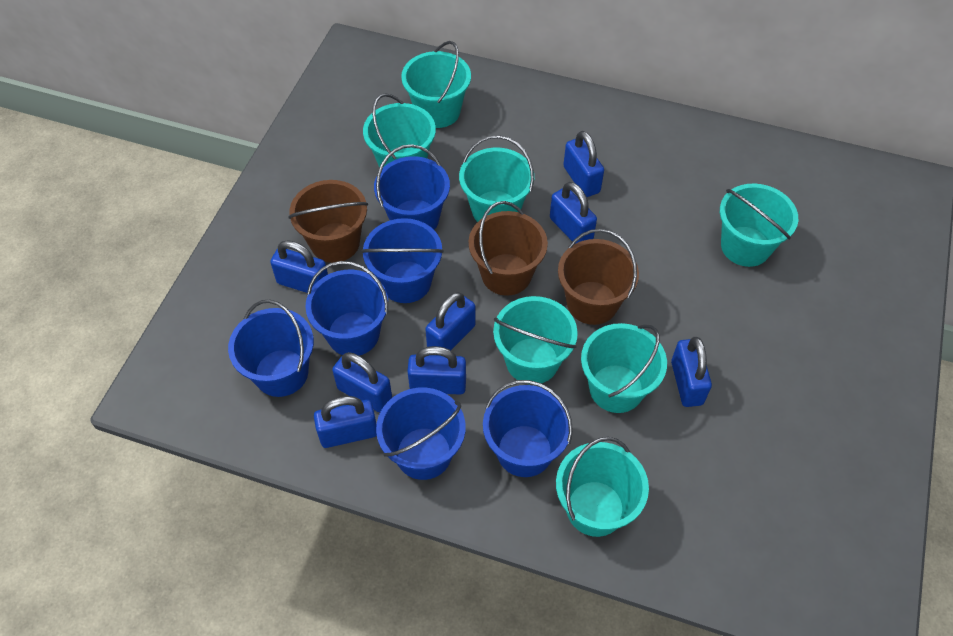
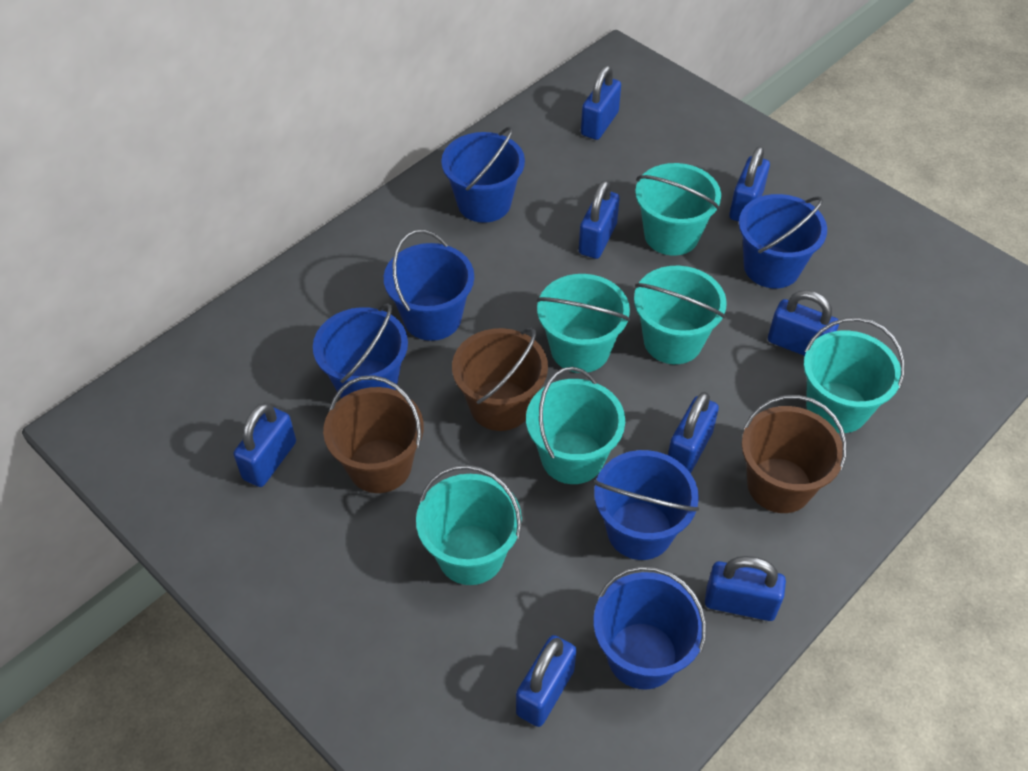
turquoise bucket: [363,93,436,168] [401,41,471,128] [459,135,534,222] [493,296,578,383] [556,437,649,537] [581,323,667,413] [720,184,798,267] = 7 -> [416,465,522,585] [526,367,625,484] [537,274,630,373] [634,266,727,364] [635,163,721,256] [803,317,905,433] = 6

